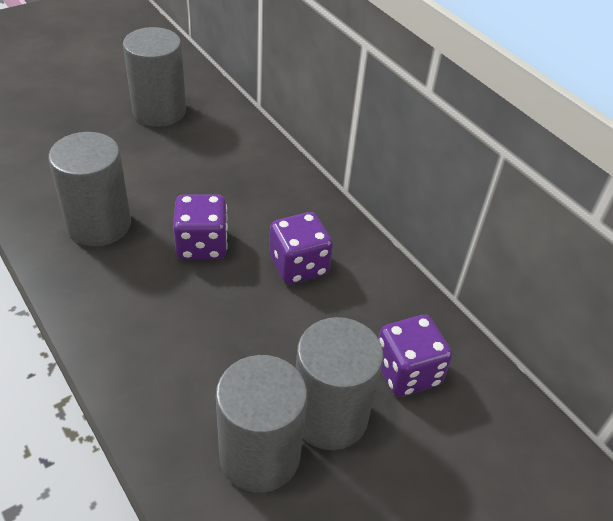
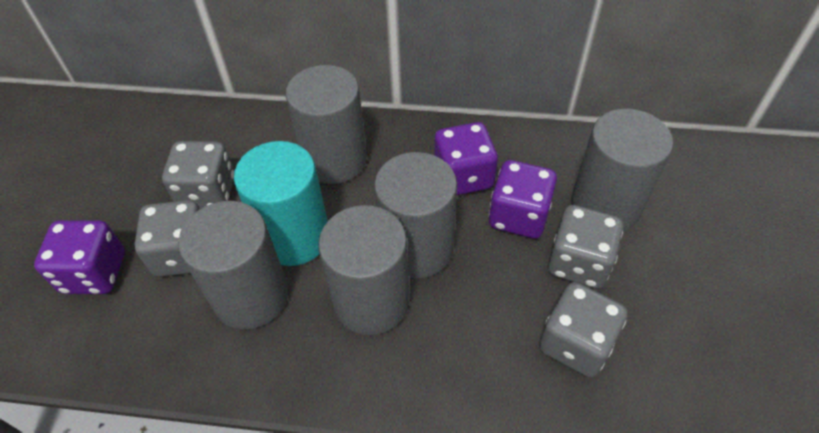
grey cylinder: [48,132,131,246] [123,27,186,127] [216,355,307,493] [296,317,383,450] = 4 -> [178,201,288,329] [285,65,367,184] [318,205,410,335] [374,152,457,278] [571,109,673,231] = 5
grey dice: none = 0 -> [135,200,200,277] [162,141,234,209] [539,282,627,377] [548,205,623,289] = 4
turquoise cylinder: none = 0 -> [234,141,328,266] = 1

